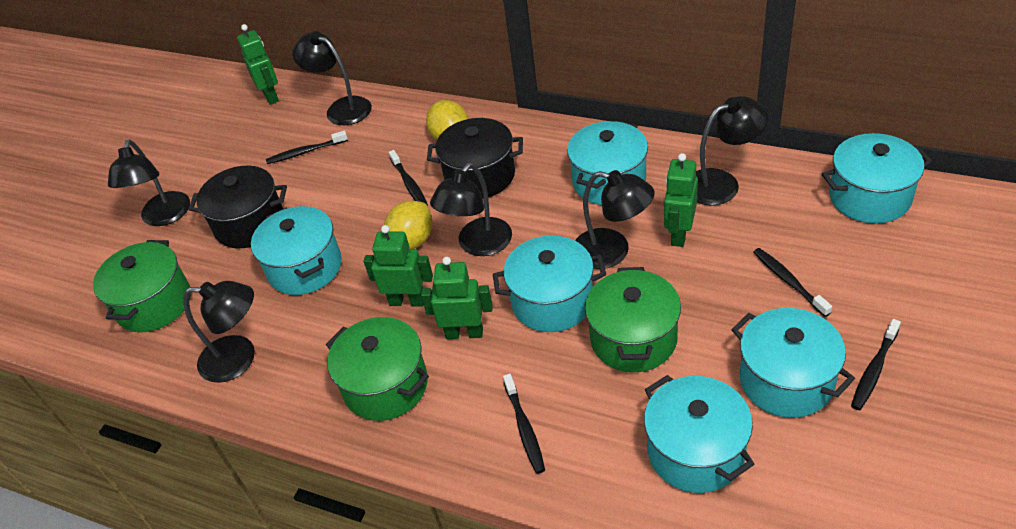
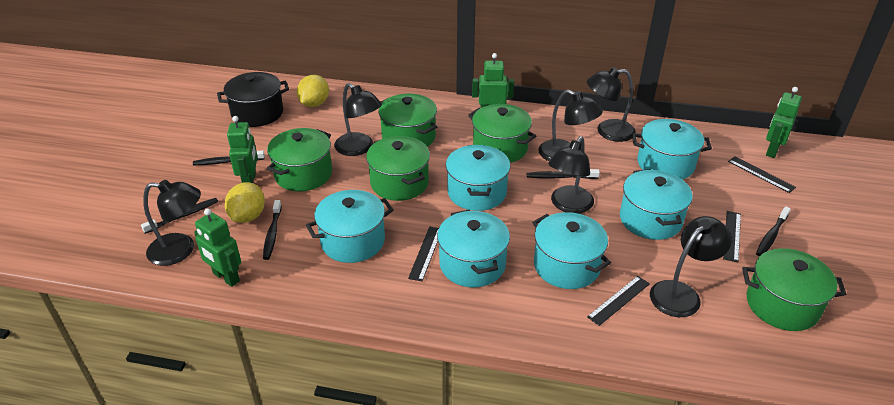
black pot: [189,166,287,248] [427,118,523,199] = 2 -> [217,72,289,127] = 1
black ruler: none = 0 -> [408,227,439,281] [587,276,650,326] [723,211,741,262] [728,156,796,193] = 4
green pot: [93,240,191,332] [326,317,429,421] [585,267,681,372] = 3 -> [267,128,332,191] [366,136,430,201] [378,94,437,147] [468,104,536,163] [742,248,846,331] = 5

